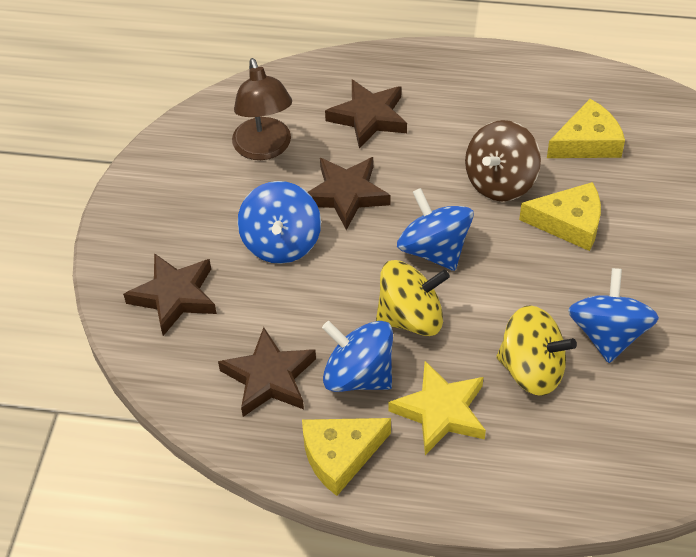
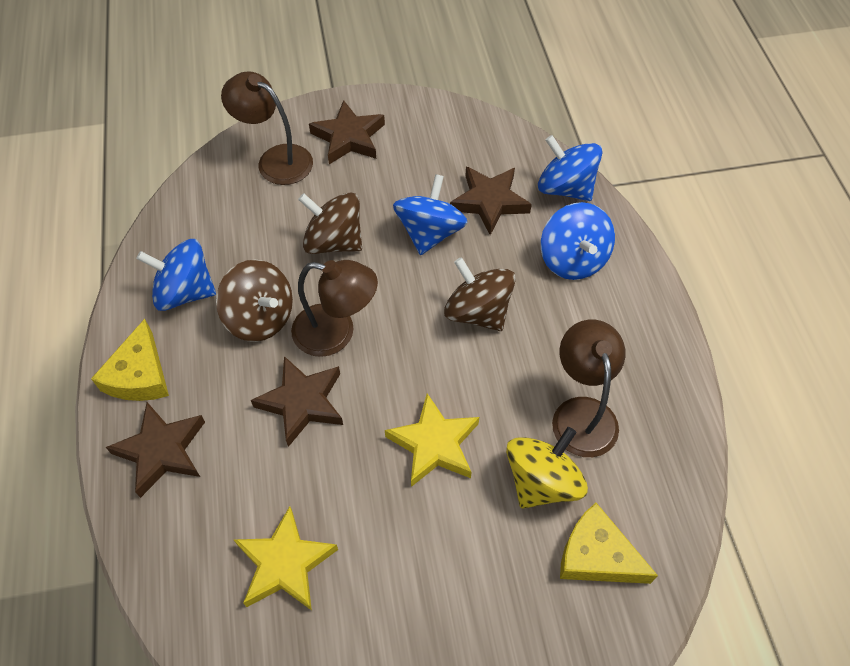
brown lamp: [232,58,292,160] = 1 -> [221,71,313,185] [291,260,378,357] [552,320,626,457] = 3
brown spinning top: [465,120,541,201] = 1 -> [216,260,293,342] [298,192,362,254] [444,257,516,331] = 3
yellow cheese: [302,418,391,496] [519,182,601,251] [547,99,625,158] = 3 -> [91,319,169,401] [560,503,658,584] = 2
yellow spinning top: [376,260,450,336] [496,305,577,396] = 2 -> [506,427,588,509] = 1
yellow star: [388,361,486,455] = 1 -> [234,506,338,611] [385,393,479,487] = 2

